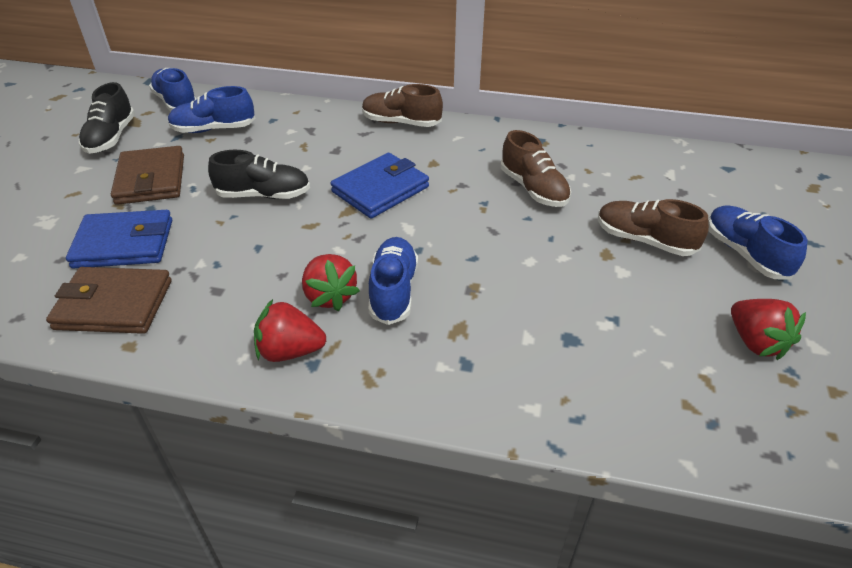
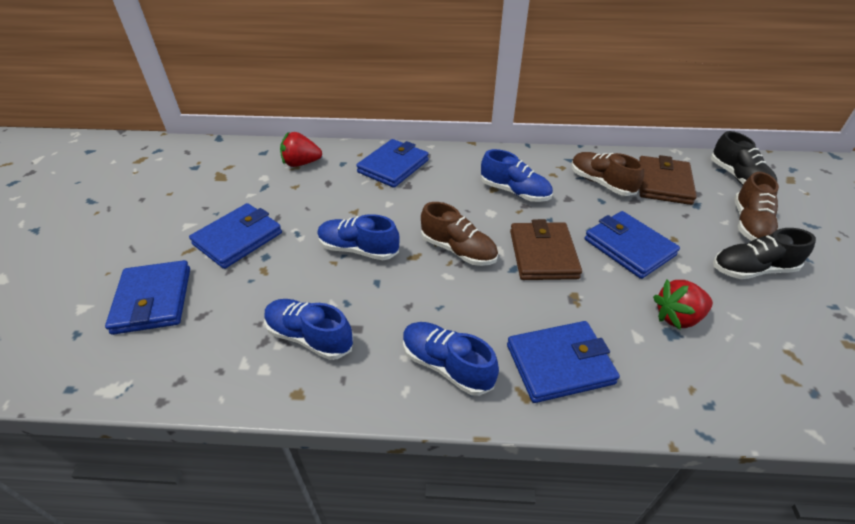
blue wallet: [66,210,172,269] [331,153,429,218] = 2 -> [105,260,190,335] [189,203,282,269] [356,139,429,188] [507,321,620,403] [585,211,680,279] = 5
red strawberry: [254,299,326,362] [302,254,360,311] [731,299,806,360] = 3 -> [280,132,322,167] [653,280,713,330] = 2

